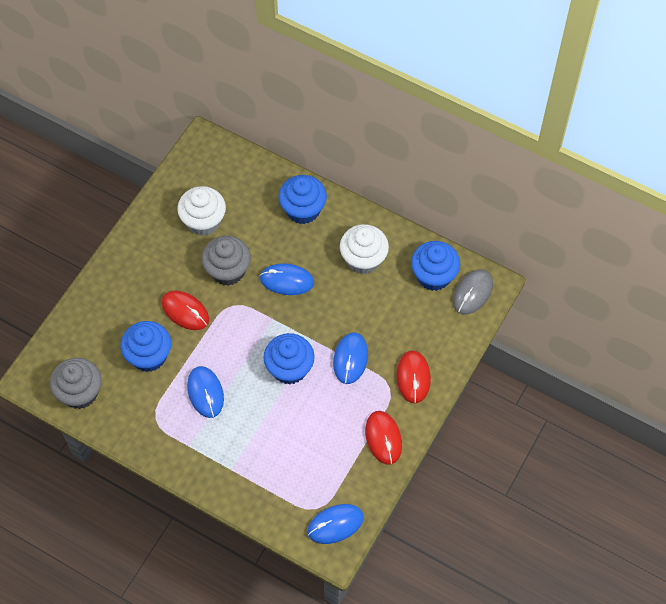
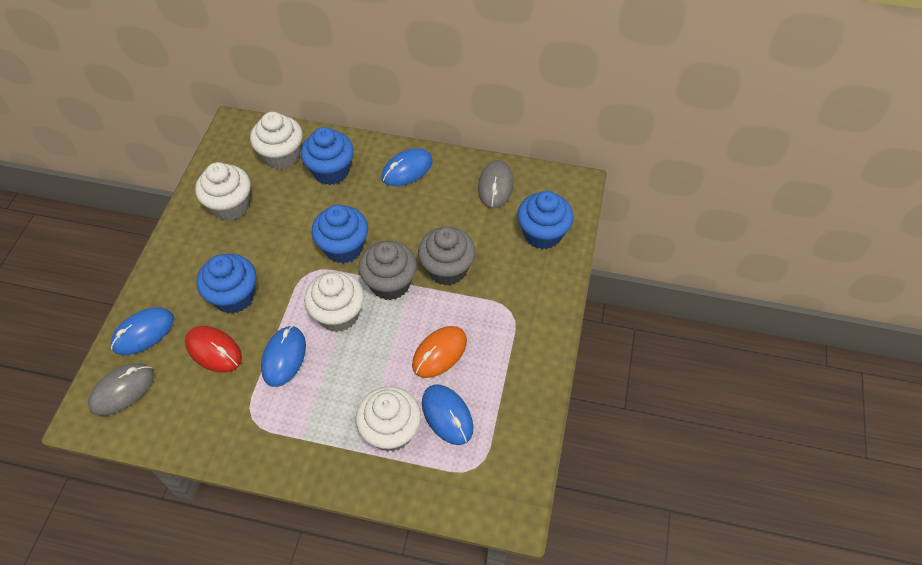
grey mouse: [453,269,493,314] = 1 -> [88,363,154,416] [478,160,514,208] = 2
orange mouse: none = 0 -> [412,326,467,378] = 1
red mouse: [162,291,209,330] [365,411,402,465] [396,350,431,403] = 3 -> [185,326,242,373] = 1
white cupcake: [177,186,226,236] [340,224,389,274] = 2 -> [195,162,251,221] [250,112,303,169] [304,271,364,332] [355,386,421,452] = 4

